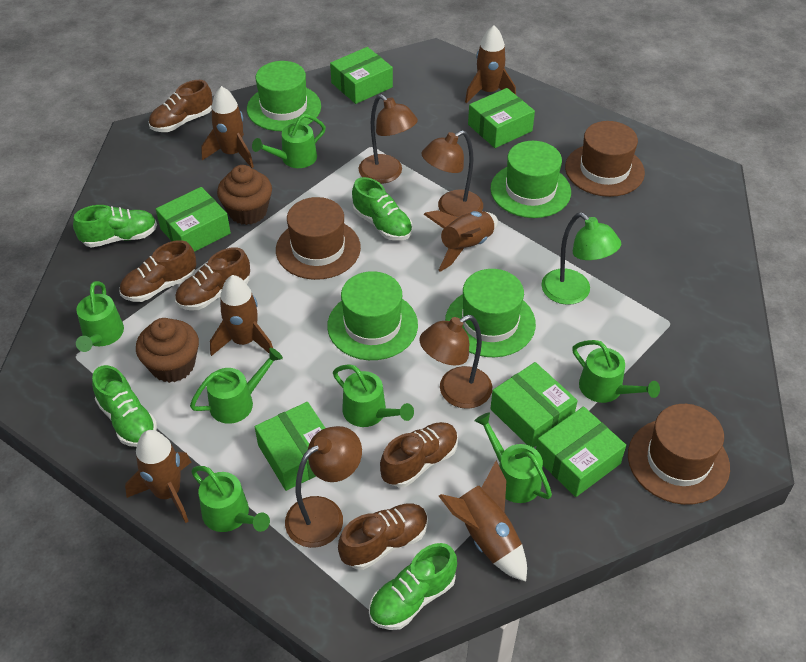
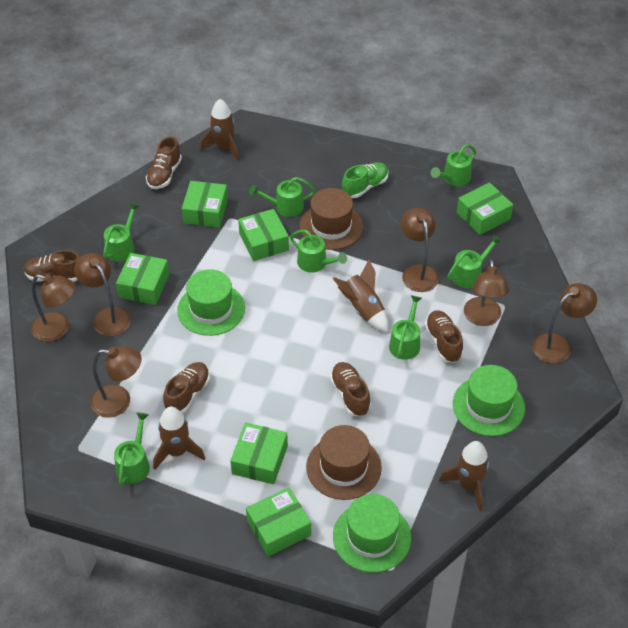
brown cupcake: [136,318,199,383] [217,165,272,225] = 2 -> none = 0
brown hat: [276,197,361,280] [565,121,645,197] [628,404,730,505] = 3 -> [300,188,363,250] [306,425,382,500] = 2
brown lamp: [285,426,362,548] [358,94,418,184] [419,315,492,409] [421,130,483,218] = 4 -> [31,274,76,342] [74,253,131,336] [90,346,142,418] [401,208,439,292] [464,259,509,326] [532,283,597,364] = 6
brown rocket: [125,430,191,523] [201,86,254,168] [210,275,273,356] [424,210,498,272] [439,461,527,582] [465,25,516,103] = 6 -> [153,407,205,470] [200,99,239,161] [332,260,389,333] [439,441,489,511] = 4
green hat: [247,61,321,131] [327,271,418,360] [445,269,536,357] [490,141,571,218] = 4 -> [177,269,245,336] [333,494,411,573] [453,365,525,436] = 3
green lamp: [541,213,621,305] = 1 -> none = 0
green shoe: [73,205,157,248] [92,365,157,447] [352,177,413,241] [369,543,457,630] = 4 -> [342,162,388,198] = 1

